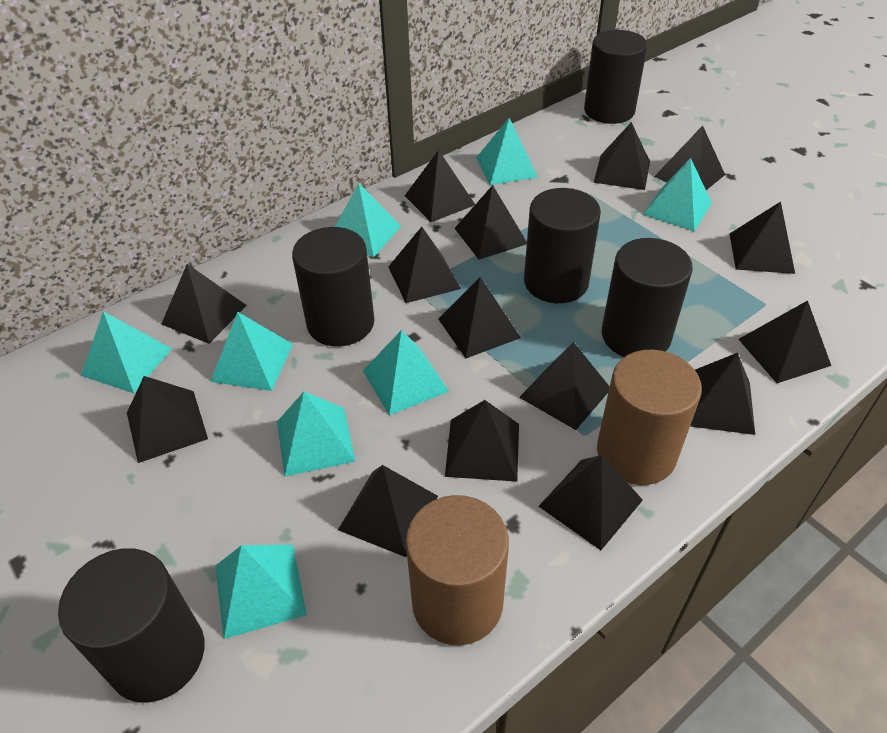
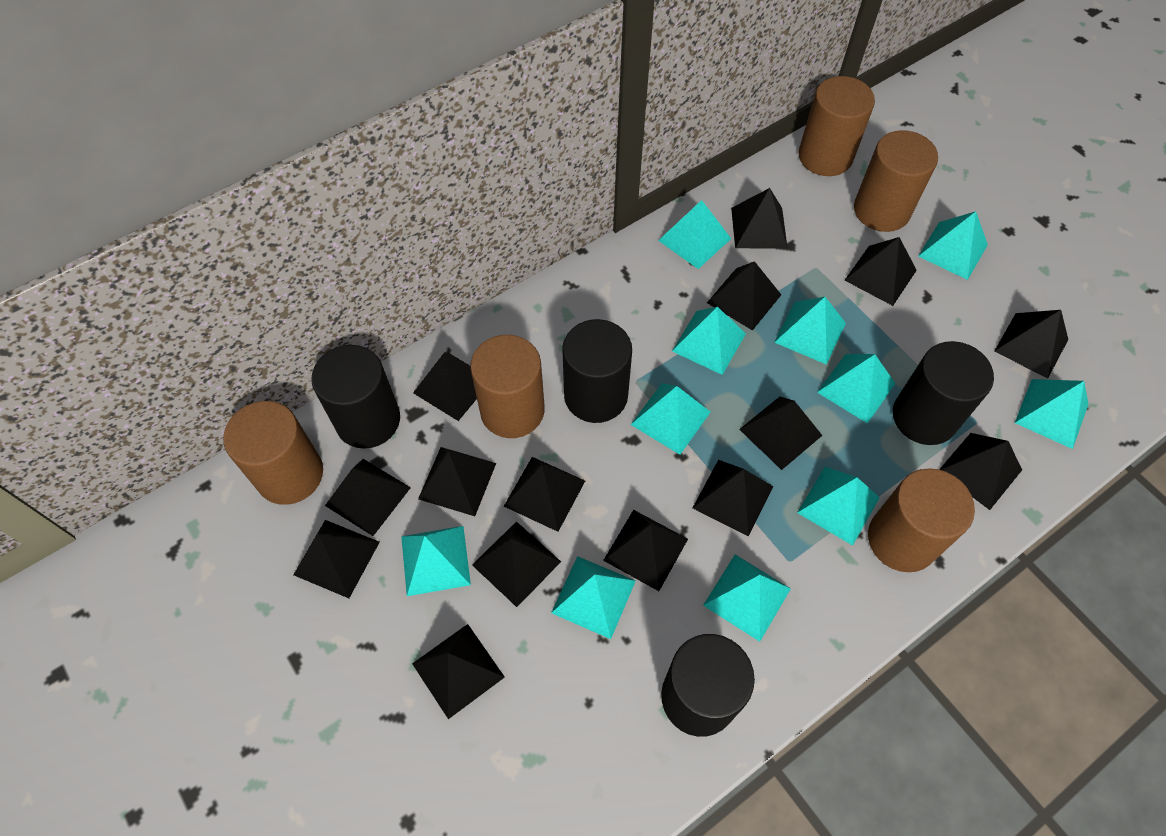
black cylinder: [58,548,205,703] [292,227,374,347] [524,188,601,303] [584,30,648,124] [602,238,693,357] = 5 -> [311,345,400,449] [562,319,632,423] [661,634,755,737] [893,341,994,445] = 4
brown cylinder: [406,495,509,645] [597,350,702,485] = 2 -> [223,401,323,505] [470,335,545,438] [799,76,875,176] [854,130,938,232] [868,468,975,572] = 5
turquoise pyramid: [81,311,172,393] [210,312,293,391] [215,545,307,639] [277,392,356,477] [335,183,401,257] [363,330,449,415] [476,118,538,185] [643,158,712,231] = 8 -> [401,526,471,596] [551,556,636,639] [631,383,710,455] [658,200,731,269] [672,307,746,375] [703,555,791,642] [774,297,846,365] [797,467,880,546] [817,354,896,424] [918,211,988,280] [1015,379,1088,449] = 11

